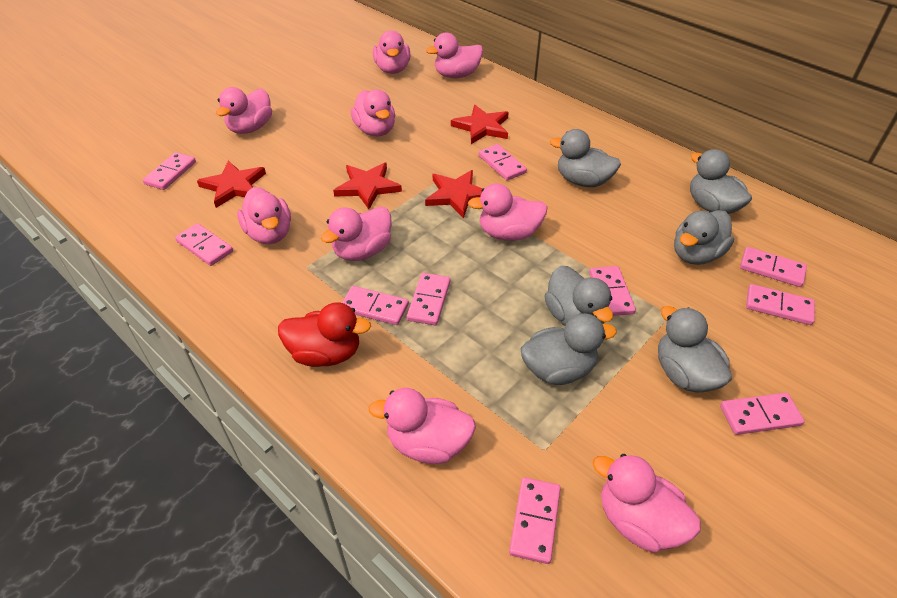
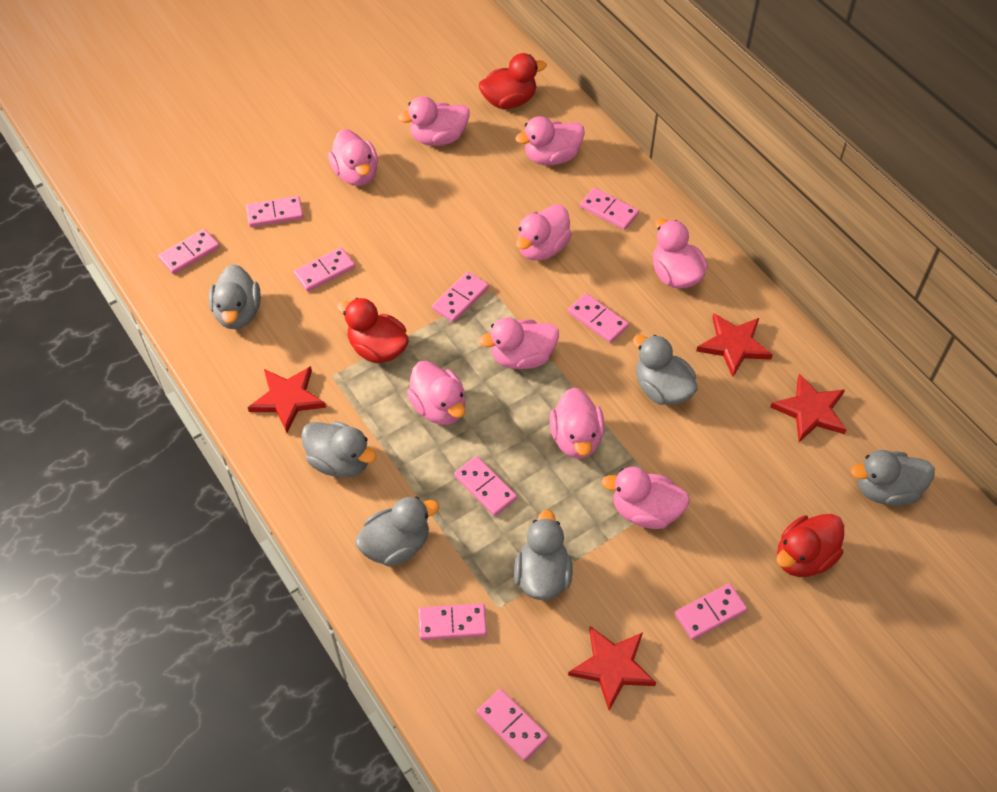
red duck: [278,302,371,367] = 1 -> [337,298,409,363] [479,53,547,109] [776,514,844,577] = 3

